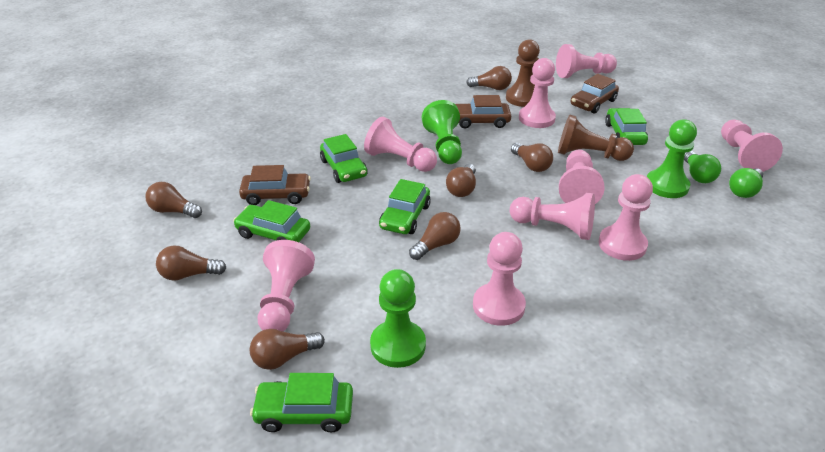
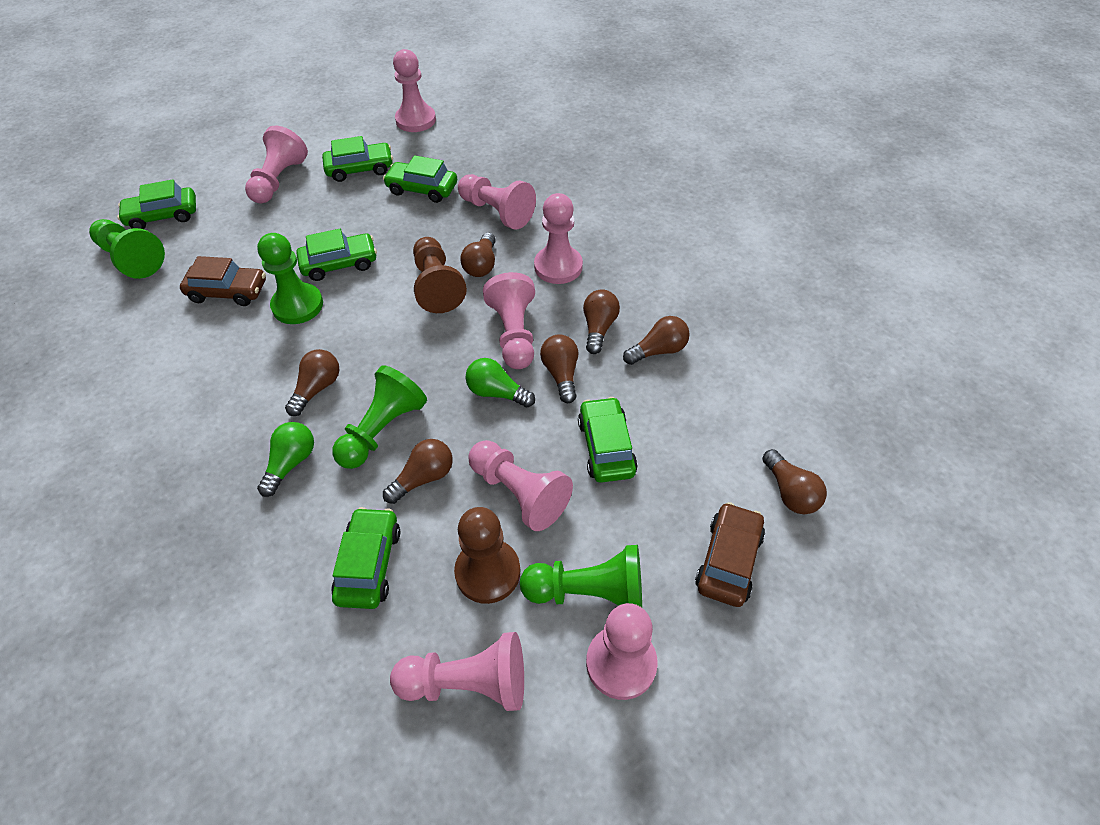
brown car: [239,165,311,205] [455,95,511,128] [571,74,619,114] = 3 -> [180,256,266,306] [695,502,765,607] = 2
green car: [233,200,310,242] [250,373,353,432] [320,134,368,183] [379,179,431,234] [605,108,648,145] = 5 -> [117,179,196,229] [296,229,377,281] [322,136,393,182] [331,507,400,609] [383,155,457,203] [578,397,638,483] = 6
green pawn: [370,269,426,368] [422,100,462,164] [647,119,697,198] = 3 -> [89,219,165,279] [257,233,323,324] [332,365,427,469] [520,545,642,607] = 4
pink pawn: [258,240,315,331] [364,117,437,172] [473,232,526,326] [510,193,595,240] [519,58,556,128] [556,44,617,78] [559,150,605,204] [599,174,653,261] [721,120,783,172] = 9 -> [245,126,308,204] [390,632,524,711] [393,49,436,132] [458,174,536,230] [468,440,573,531] [483,272,535,369] [534,193,583,284] [586,603,658,700] = 8

